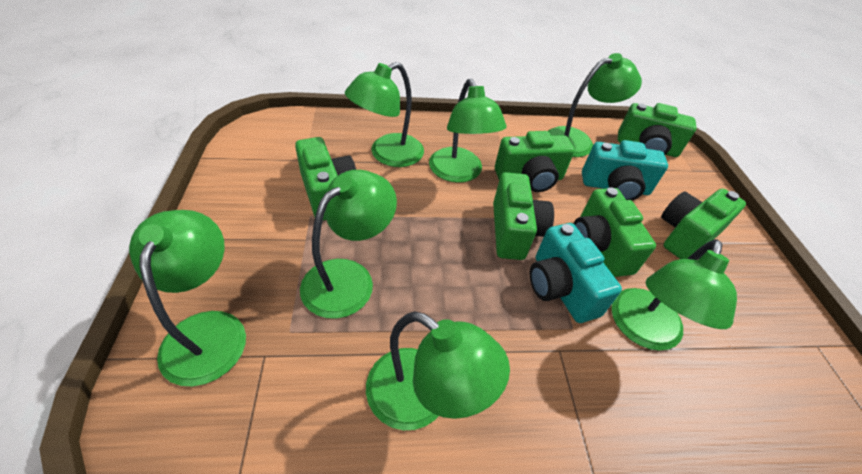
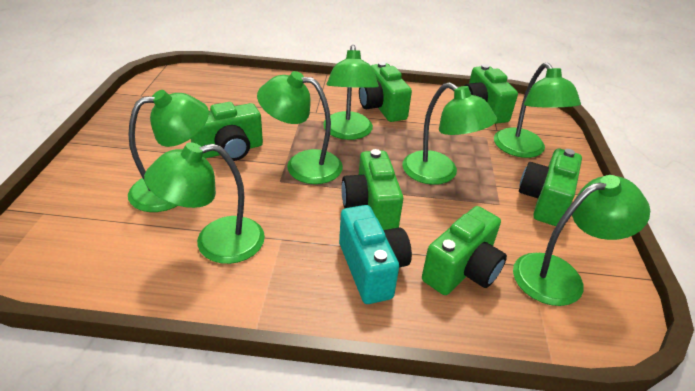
turquoise camera: [530,223,622,323] [582,140,668,201] = 2 -> [339,205,412,304] = 1

